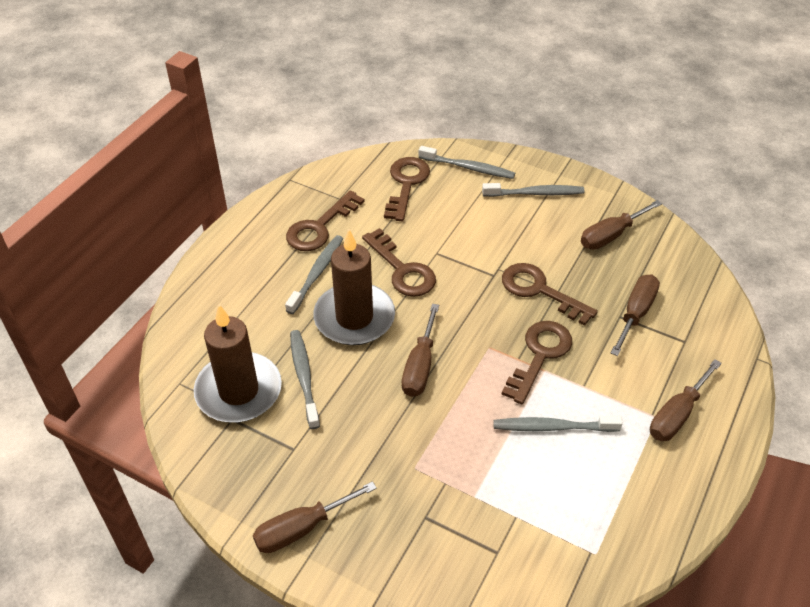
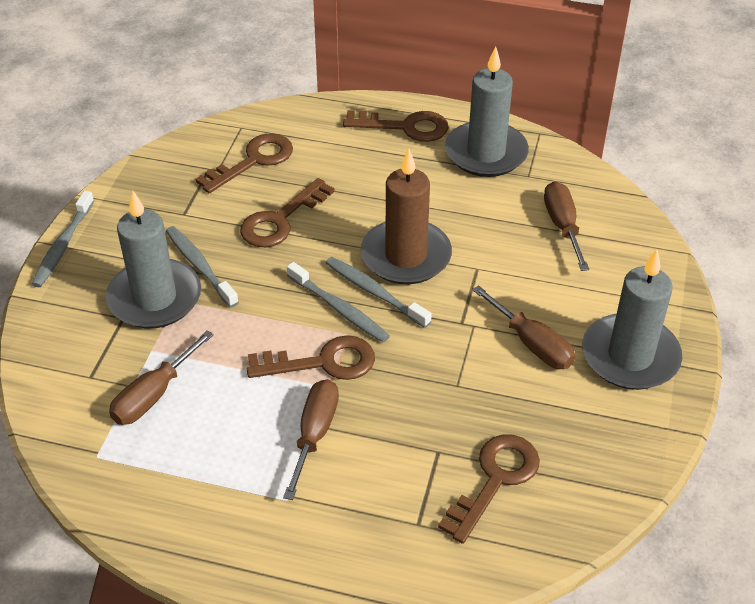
brown candle: [194,305,282,422] [313,230,395,345] = 2 -> [361,149,452,284] = 1
brown screwdriver: [253,481,377,553] [402,304,439,397] [581,200,662,250] [611,274,660,356] [650,359,722,441] = 5 -> [109,330,214,425] [283,379,339,500] [472,285,575,369] [544,181,589,271] = 4
grey candle: none = 0 -> [106,190,201,328] [445,47,529,177] [582,249,682,390] = 3
grey toothbrush: [285,235,343,314] [290,330,320,429] [419,146,515,179] [482,183,585,197] [493,416,623,432] = 5 -> [32,191,94,287] [166,226,239,308] [287,262,390,342] [326,257,432,328] = 4

